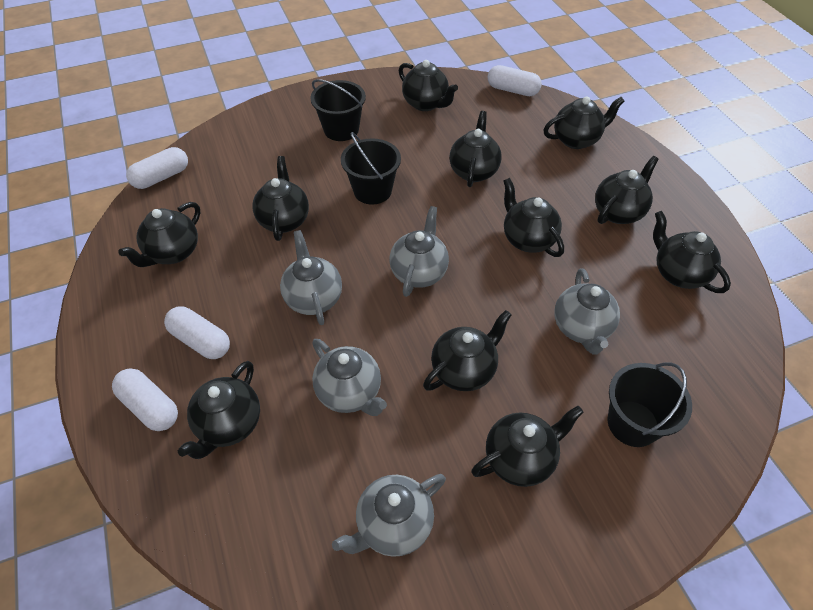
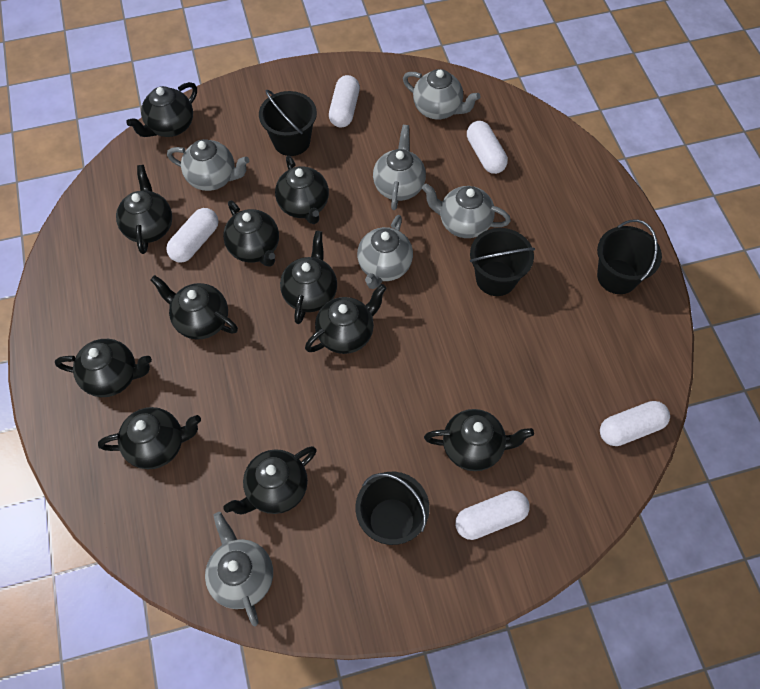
black bucket: [310,79,366,141] [341,132,401,205] [607,362,692,447] = 3 -> [259,90,317,156] [356,472,430,545] [470,228,535,296] [597,219,662,294] = 4
grey teapot: [280,230,342,325] [312,339,387,416] [332,474,446,557] [390,206,449,297] [554,268,620,354] = 5 -> [167,139,249,191] [205,512,273,626] [357,215,413,289] [373,125,426,210] [403,69,480,120] [422,184,511,238] = 6
white capsule: [112,368,178,431] [126,147,188,189] [164,306,230,359] [488,65,542,96] = 4 -> [166,208,218,262] [329,75,360,128] [455,490,530,540] [467,121,508,174] [600,401,670,446] = 5

